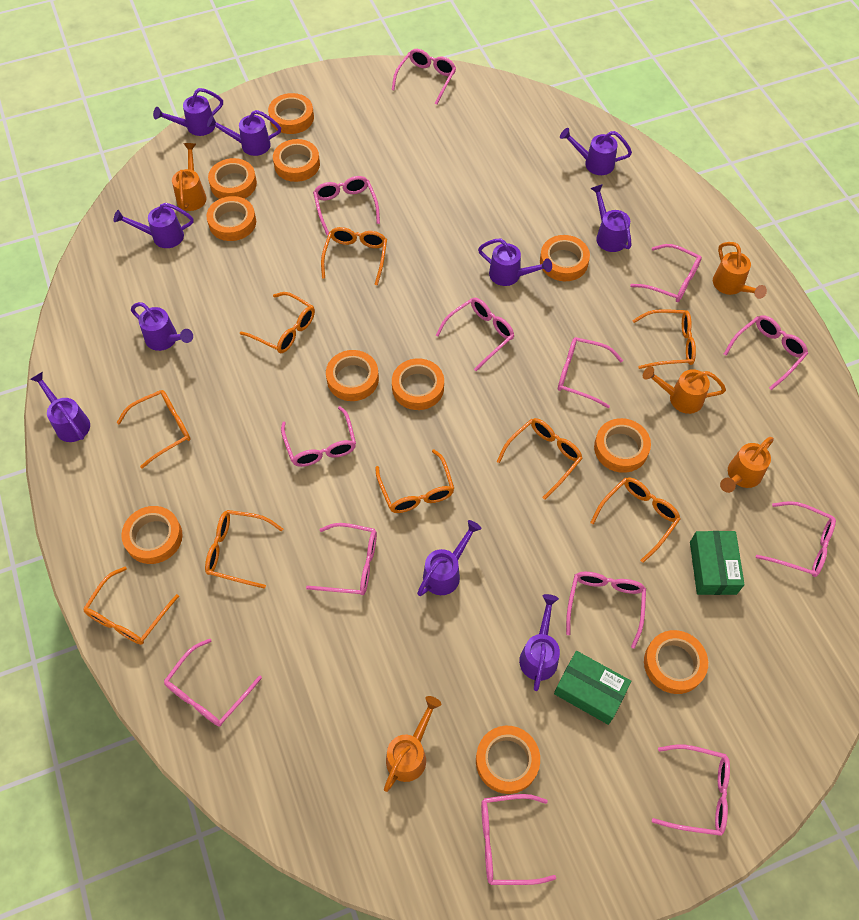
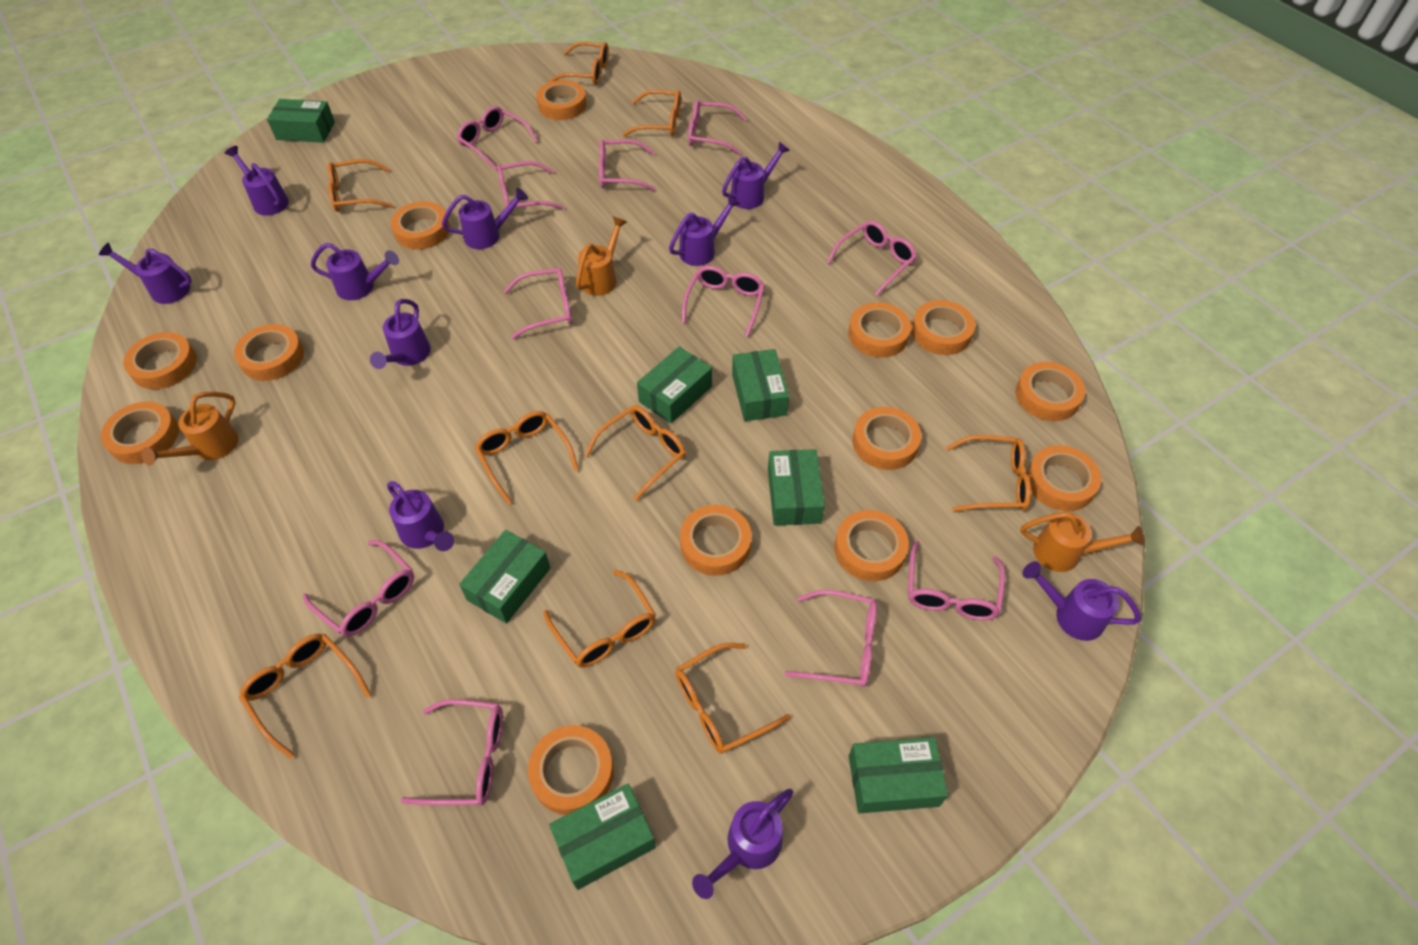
green box: [554,651,632,725] [690,531,745,595] = 2 -> [267,99,335,143] [459,530,550,624] [549,783,656,890] [637,346,712,423] [732,349,789,421] [768,449,825,526] [848,737,948,813] = 7
orange tape: [121,506,183,564] [206,196,256,241] [208,158,257,199] [268,93,314,134] [273,139,320,182] [326,350,379,401] [392,358,444,410] [476,726,540,794] [540,235,590,281] [594,418,651,473] [644,630,708,694] = 11 -> [100,402,179,464] [123,332,197,389] [234,324,304,381] [391,201,450,249] [528,725,614,815] [536,80,586,120] [680,505,752,576] [834,510,909,581] [848,302,911,358] [853,407,921,470] [911,300,975,355] [1015,362,1085,421] [1027,445,1101,511] = 13
orange watering can: [172,143,207,211] [384,696,442,792] [643,366,726,414] [713,242,767,299] [720,437,774,493] = 5 -> [141,392,239,466] [576,216,627,296] [1021,512,1145,572] = 3
pink glasses: [164,639,262,727] [281,406,356,467] [306,523,377,595] [313,176,380,235] [392,49,456,105] [436,298,514,371] [481,794,556,885] [558,337,623,408] [566,572,646,649] [630,244,702,302] [652,744,730,836] [724,315,808,390] [755,501,836,577] = 13 -> [303,540,414,637] [401,699,503,806] [457,106,538,170] [497,161,564,214] [504,268,572,339] [599,139,655,191] [682,266,765,337] [688,100,747,155] [784,590,877,687] [827,221,917,296] [908,541,1005,620] = 11

